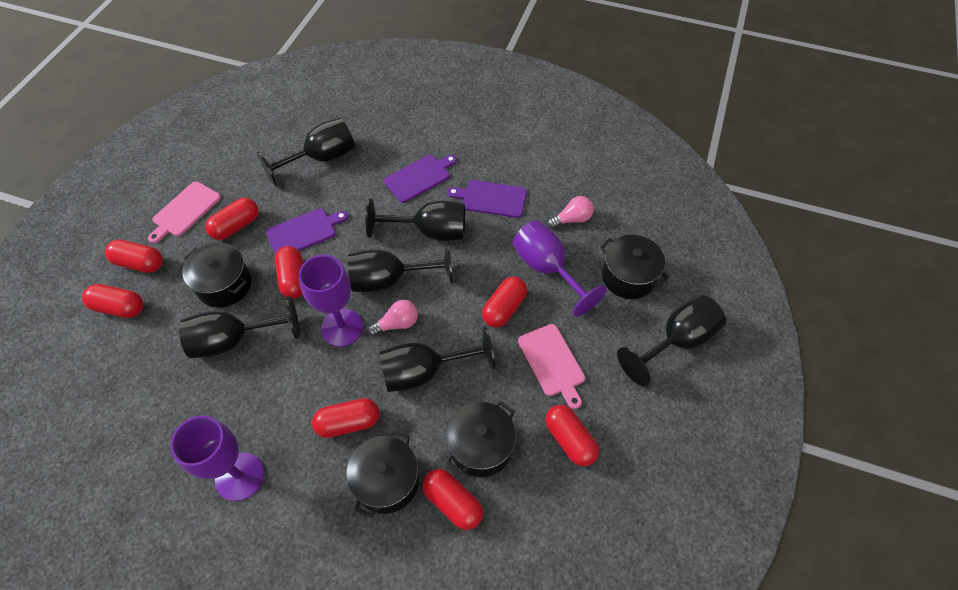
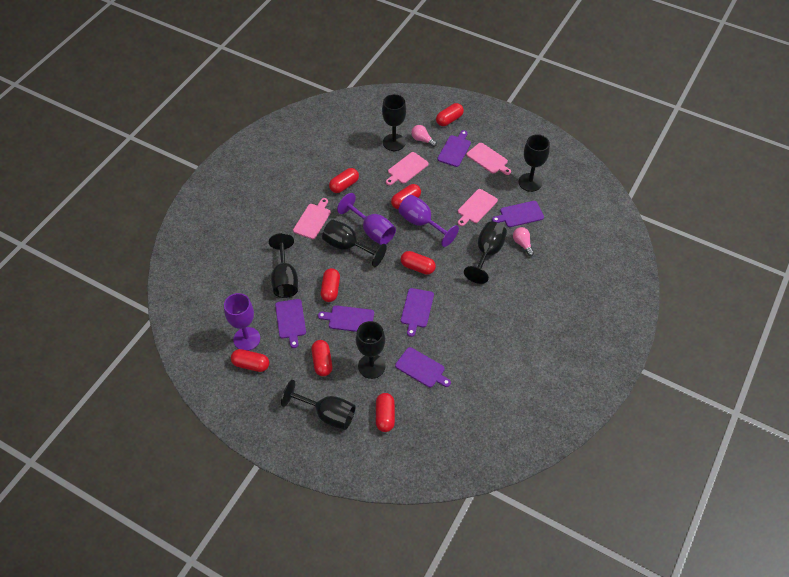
black goblet: [179,296,300,358] [257,118,355,187] [348,243,453,292] [365,198,465,241] [379,326,495,392] [617,295,726,386] = 6 -> [269,233,298,298] [281,380,355,430] [322,220,387,267] [356,321,385,379] [382,94,406,151] [464,222,507,284] [518,134,550,192] = 7
black pot: [182,242,251,308] [346,430,419,518] [446,401,516,477] [600,235,669,299] = 4 -> none = 0
pink cutting board: [148,181,221,243] [518,324,585,409] = 2 -> [293,198,331,239] [386,152,429,185] [458,189,498,226] [467,143,511,175] = 4
purple cutting board: [266,208,348,254] [384,155,457,203] [447,180,527,218] = 3 -> [275,299,306,348] [318,305,374,332] [395,347,451,388] [401,288,434,337] [437,130,471,167] [492,201,544,227] = 6

